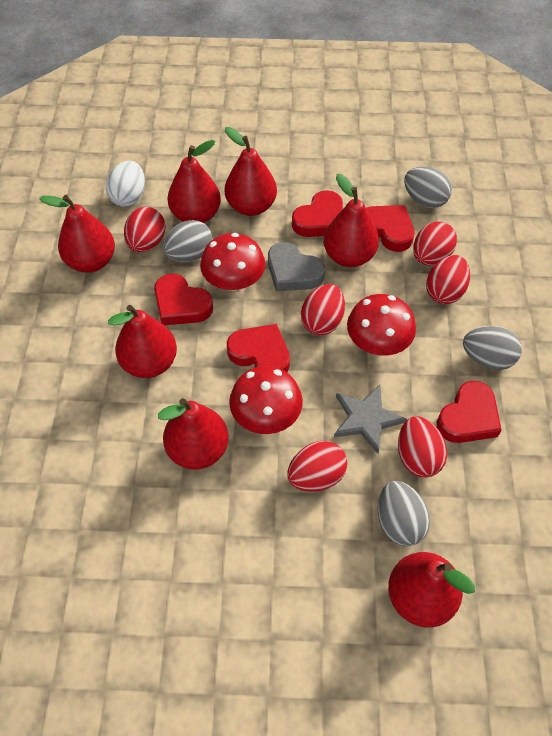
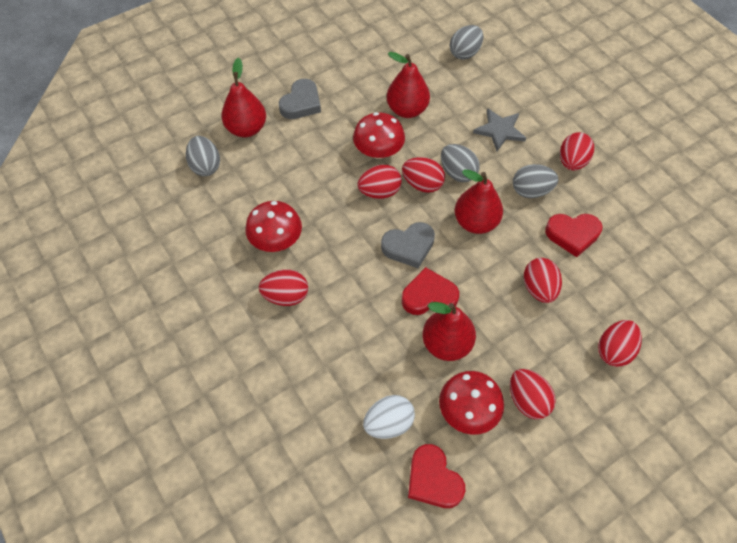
grey heart: [268,242,325,292] = 1 -> [279,79,321,119] [381,222,435,268] = 2
red egg: [124,207,166,252] [287,441,348,492] [301,284,345,336] [398,416,447,478] [413,221,457,266] [426,255,470,304] = 6 -> [259,269,308,306] [358,165,402,199] [402,157,445,193] [510,369,556,419] [524,258,562,303] [560,132,594,170] [598,320,642,367] = 7
red heart: [154,274,213,325] [227,324,290,372] [292,190,343,237] [366,205,414,252] [437,381,502,443] = 5 -> [402,267,459,315] [408,444,465,508] [545,214,602,257] = 3
red pear: [39,195,115,273] [108,305,177,378] [158,398,229,470] [167,140,221,223] [225,127,277,216] [324,174,379,267] [388,552,475,628] = 7 -> [222,57,266,137] [387,52,430,118] [422,302,476,361] [455,170,503,234] = 4

